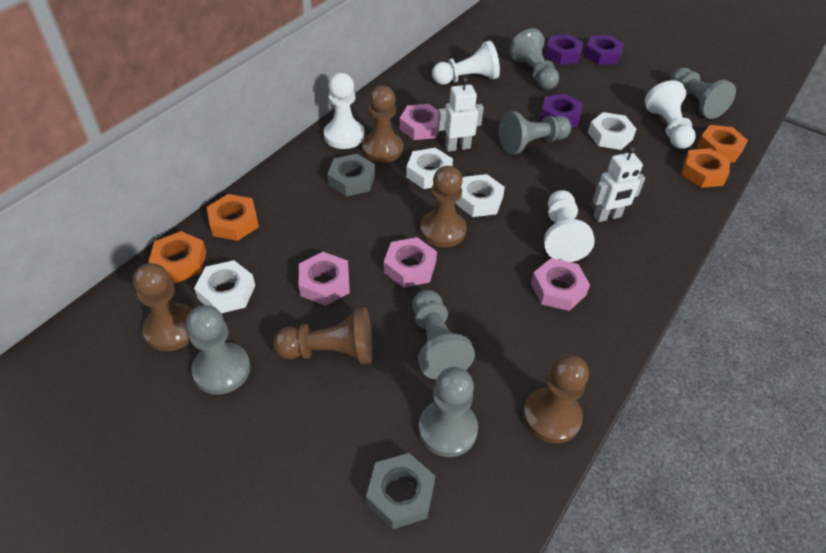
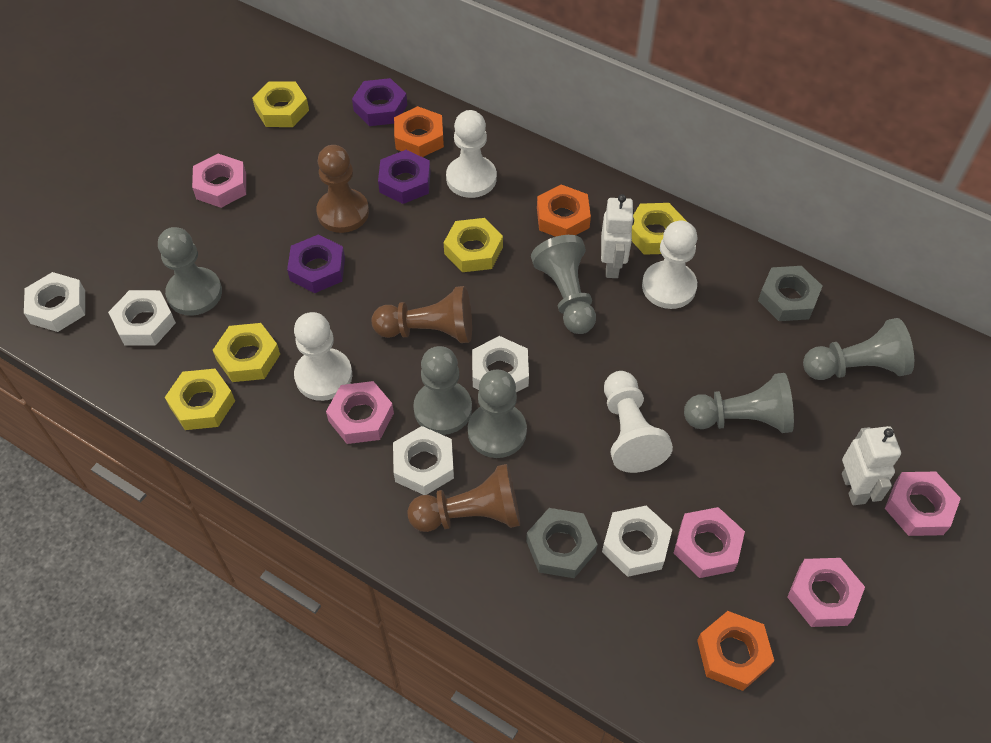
brown pawn: [133,263,193,351] [273,307,373,364] [362,86,403,163] [420,166,467,248] [523,354,589,443] = 5 -> [316,145,369,233] [372,286,472,343] [407,464,520,532] = 3
orange nut: [149,231,206,283] [207,194,259,241] [681,148,731,188] [697,125,748,163] = 4 -> [394,106,444,157] [537,184,591,237] [697,611,774,691] = 3
pink nut: [299,252,350,306] [384,237,437,288] [399,104,440,140] [531,258,590,311] = 4 -> [192,154,246,208] [326,381,394,444] [674,507,745,578] [787,558,865,627] [885,472,961,536] = 5
white nut: [194,260,255,313] [406,148,453,189] [455,174,505,217] [588,112,636,150] = 4 -> [24,272,85,332] [108,290,176,345] [393,426,454,495] [472,336,529,392] [602,506,672,577] = 5
yellow nut: none = 0 -> [165,369,235,430] [213,323,280,382] [252,81,309,127] [444,218,503,272] [632,203,686,255] = 5

